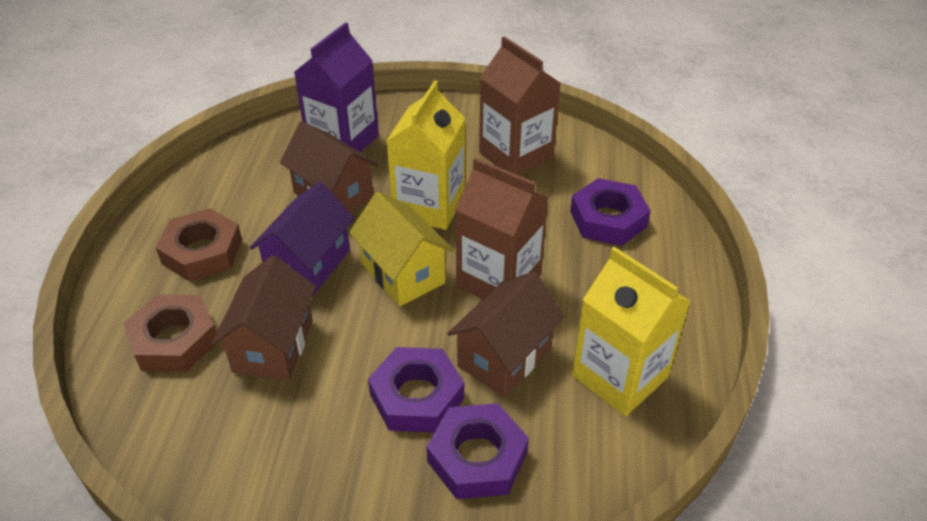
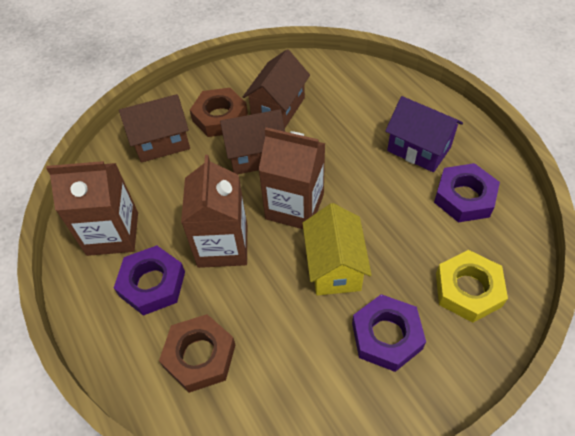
brown carton: [455,157,549,299] [479,36,561,176] = 2 -> [46,161,138,256] [181,155,247,268] [259,127,326,229] = 3
purple carton: [294,22,379,152] = 1 -> none = 0
yellow carton: [386,80,465,230] [572,247,691,416] = 2 -> none = 0
yellow nut: none = 0 -> [436,250,508,323] = 1

